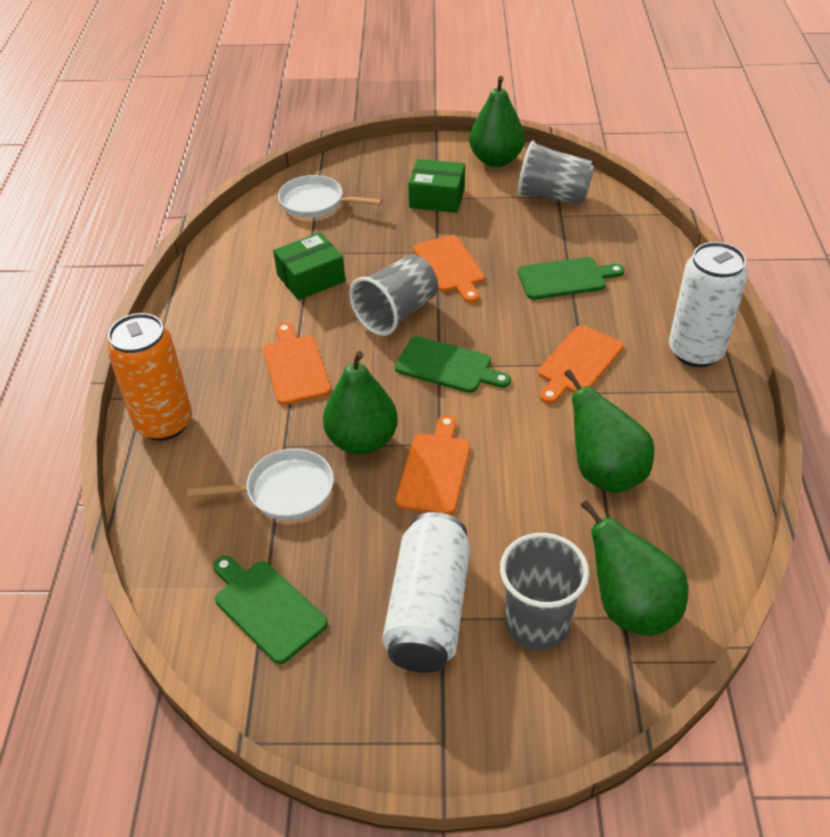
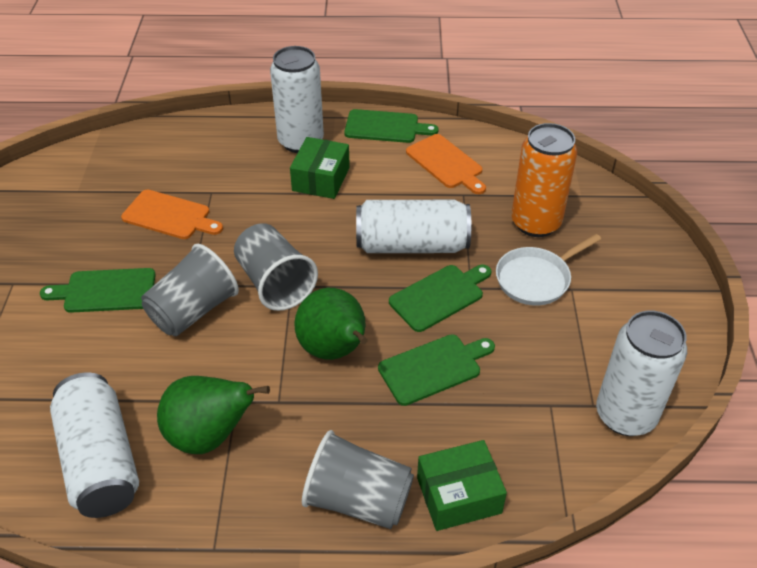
green cutting board: [213,556,328,664] [395,336,511,393] [518,257,625,300] = 3 -> [40,268,156,313] [344,109,438,143] [378,334,495,406] [389,265,492,332] = 4
green pear: [323,351,398,455] [469,76,525,167] [564,369,655,493] [580,500,688,636] = 4 -> [157,376,270,454] [294,288,368,360] = 2
orange cutting board: [263,322,331,405] [396,415,470,515] [414,235,485,303] [538,325,623,404] = 4 -> [121,189,223,239] [406,134,486,194] = 2
white can: [382,512,470,673] [669,242,748,367] = 2 -> [50,372,139,518] [270,46,324,153] [356,200,471,253] [596,311,687,436] = 4
white pan: [187,448,334,520] [278,175,382,218] = 2 -> [496,234,601,306] = 1

